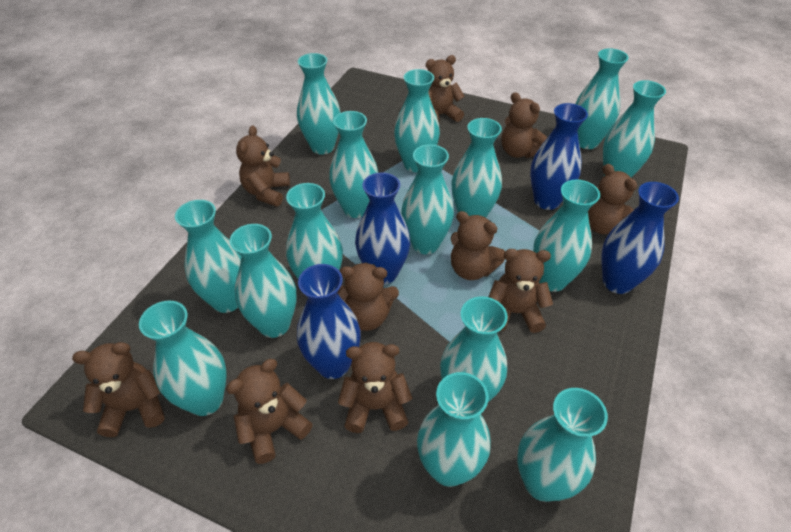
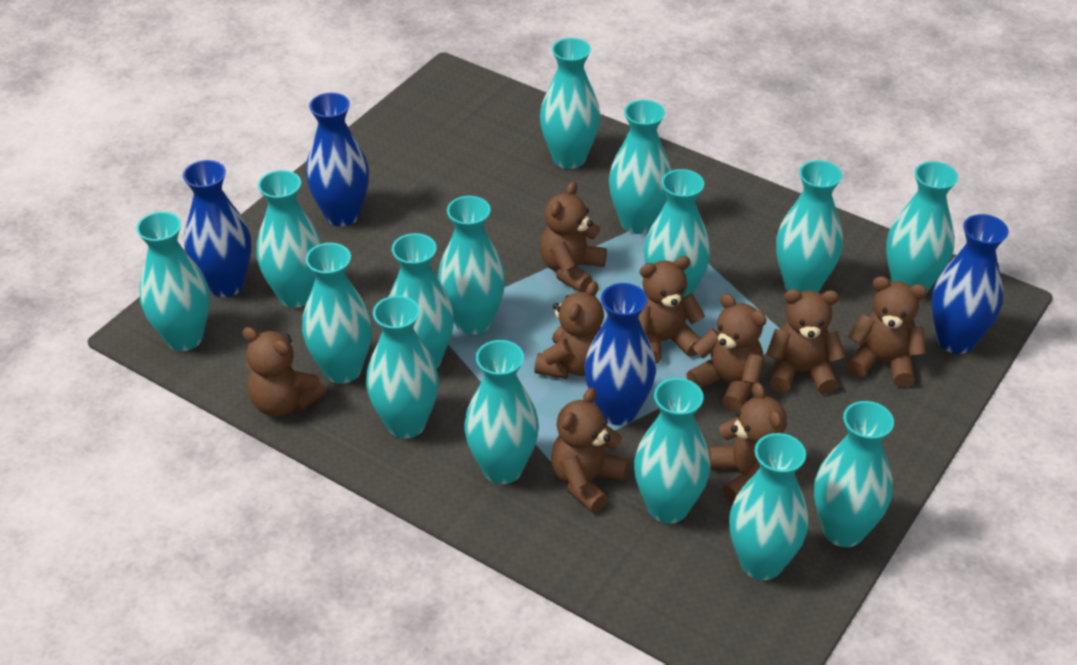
brown teddy bear: [72,342,165,437] [226,359,313,464] [236,125,290,206] [338,262,399,331] [338,342,412,433] [426,55,465,123] [451,211,505,280] [489,249,553,333] [501,92,547,158] [588,164,637,234] = 10 -> [242,327,326,417] [534,281,604,379] [540,181,607,292] [551,388,629,512] [638,256,705,364] [686,293,767,412] [708,382,787,504] [766,289,845,394] [847,276,927,387] = 9

